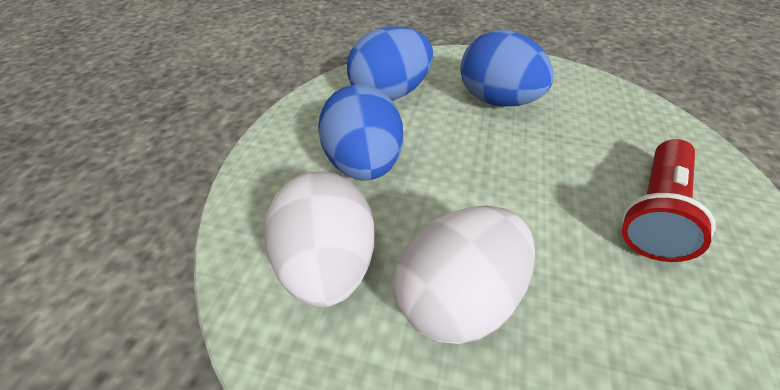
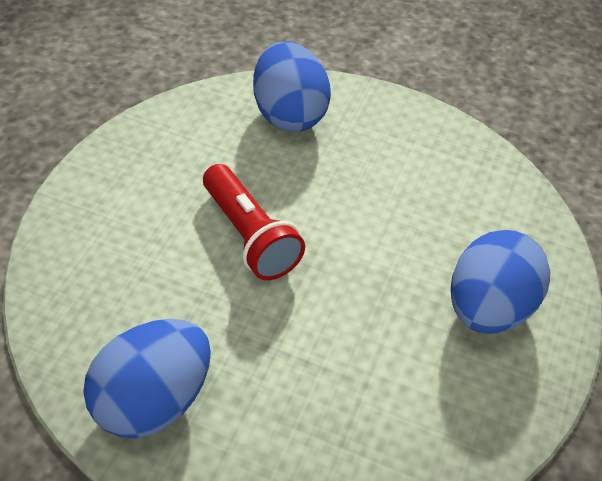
white egg: [264,171,375,307] [394,206,535,344] = 2 -> none = 0

